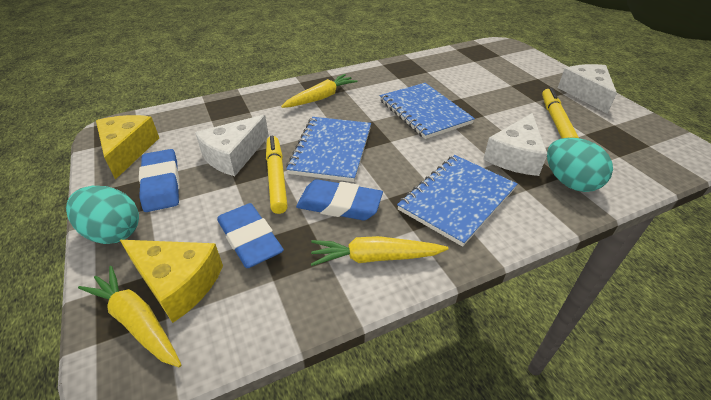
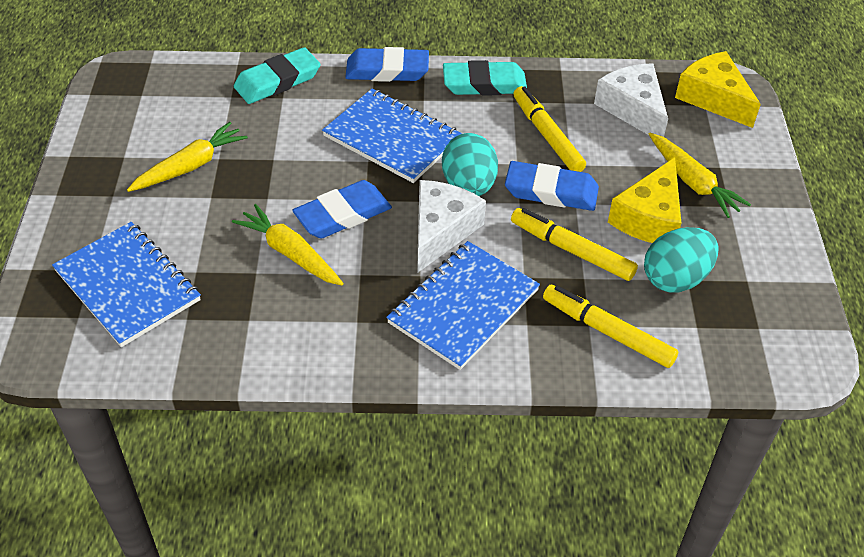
turquoise eraser: none = 0 -> [234,47,321,104] [443,60,527,96] = 2
white cheese: [195,115,269,176] [484,113,547,176] [558,64,617,113] = 3 -> [418,180,486,272] [594,63,668,137] = 2
yellow marker: [266,136,288,214] [542,88,579,138] = 2 -> [511,208,638,281] [513,86,586,172] [543,285,679,368] = 3

